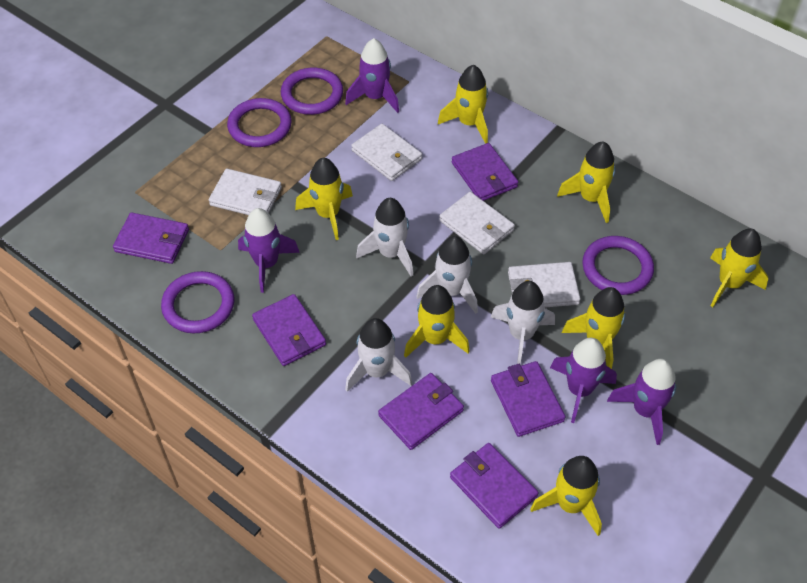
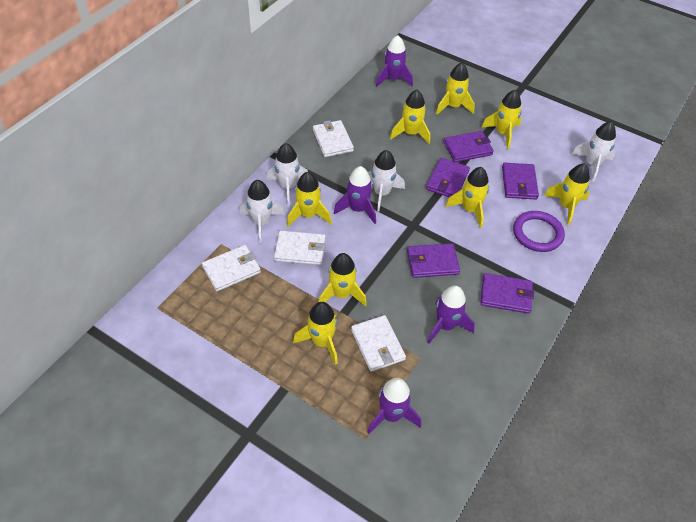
purple ring: [161,271,234,333] [227,98,292,147] [281,67,343,115] [582,236,654,295] = 4 -> [513,211,565,252] = 1
purple wallet: [113,212,189,264] [252,294,326,366] [378,373,464,450] [450,443,539,529] [452,143,518,201] [491,361,565,437] = 6 -> [407,243,460,278] [426,158,470,197] [444,131,494,162] [481,273,534,314] [502,163,539,200] = 5
yellow rocket: [295,158,353,240] [404,285,470,358] [438,65,488,144] [530,456,602,536] [557,141,616,223] [562,287,626,369] [710,228,768,307] = 7 -> [287,172,332,226] [293,302,338,365] [319,253,367,306] [390,90,430,144] [436,62,475,115] [446,167,489,228] [481,90,522,149] [544,163,590,225] = 8

